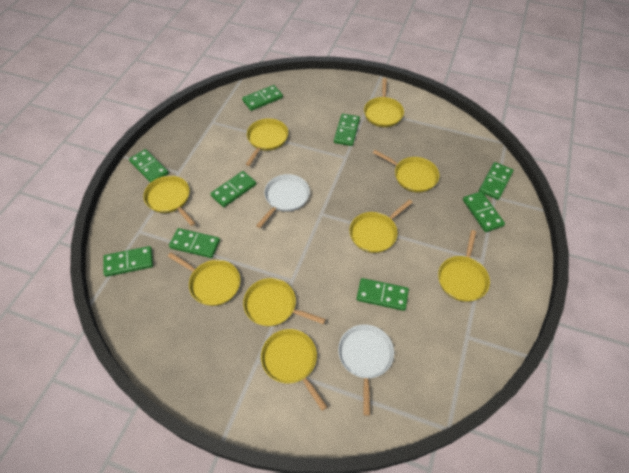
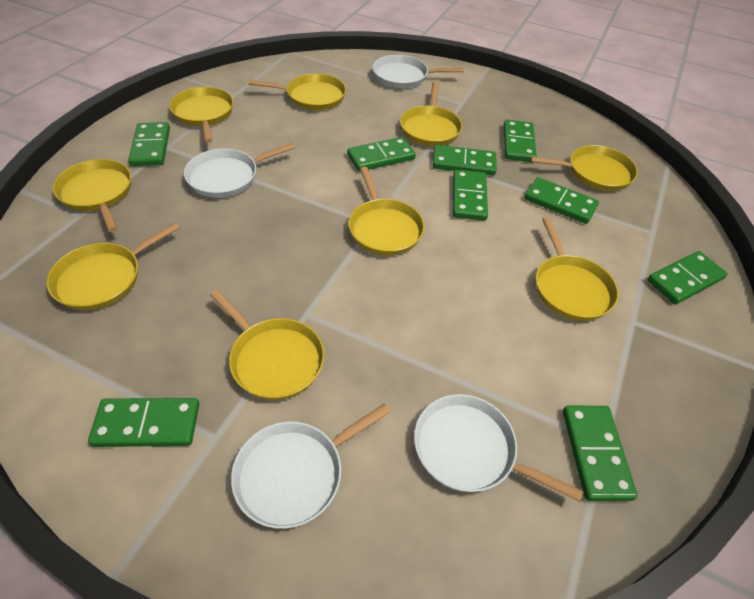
white pan: [256,174,310,228] [338,325,394,416] = 2 -> [184,143,295,198] [231,403,391,529] [372,55,464,88] [414,394,583,502] = 4

